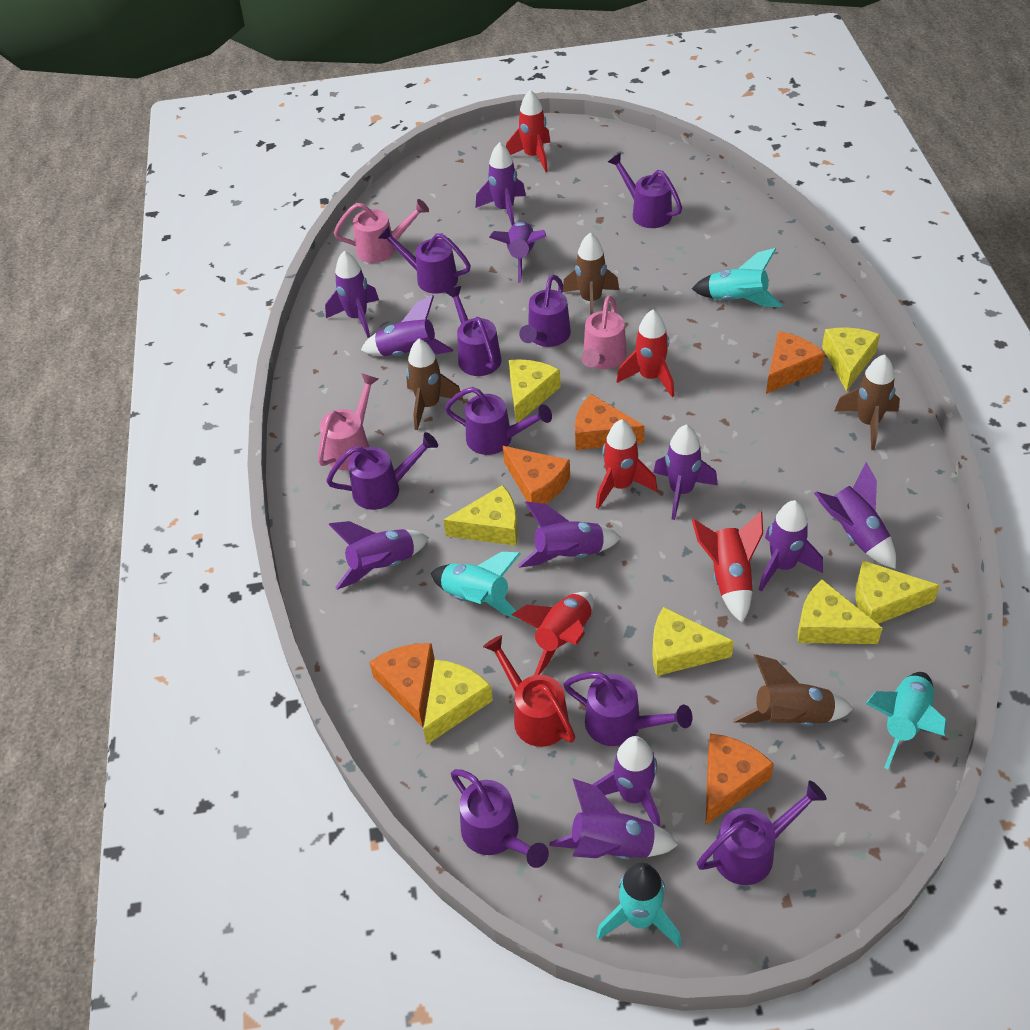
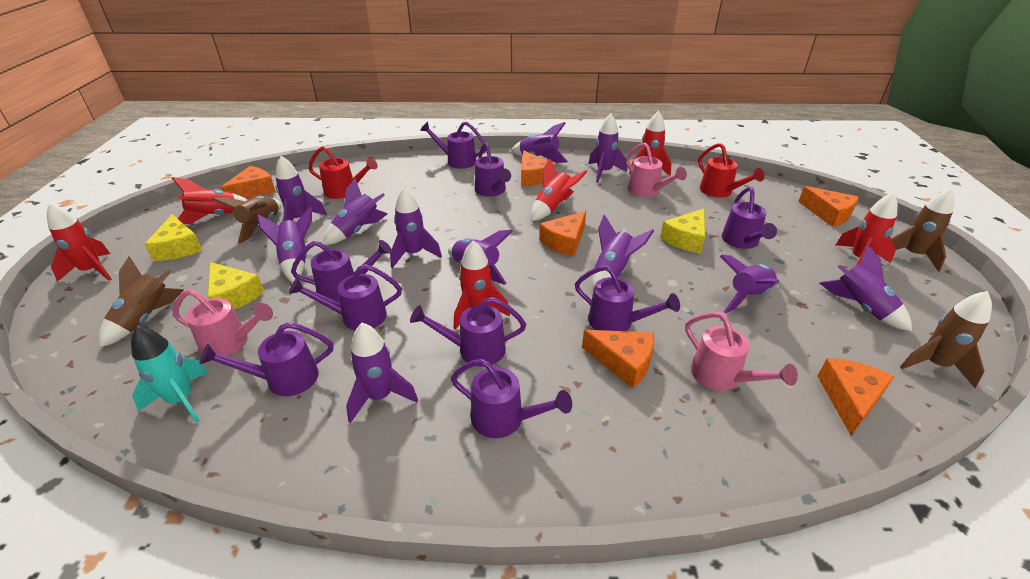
orange cheese: [369,643,434,727] [503,446,570,504] [575,394,645,450] [706,733,774,825] [766,331,825,394] = 5 -> [220,166,276,199] [521,150,556,186] [539,211,586,256] [582,330,654,388] [798,186,859,227] [817,358,894,436] = 6
red rocket: [506,90,550,172] [512,592,594,675] [596,419,658,509] [616,310,674,397] [692,511,763,623] = 5 -> [47,203,112,282] [172,177,247,224] [454,241,510,330] [531,158,587,221] [629,111,671,176] [836,192,898,265] = 6
red watering can: [483,635,575,747] = 1 -> [308,146,378,199] [698,143,765,198] = 2
turquoise rocket: [431,552,522,621] [596,863,682,948] [692,248,782,307] [865,672,947,769] = 4 -> [131,326,208,423] = 1
yellow cheese: [423,660,493,744] [443,485,518,546] [509,359,561,423] [652,607,734,676] [798,579,883,644] [822,328,880,392] [855,561,940,624] = 7 -> [145,214,203,261] [208,262,264,310] [660,209,705,254] = 3

